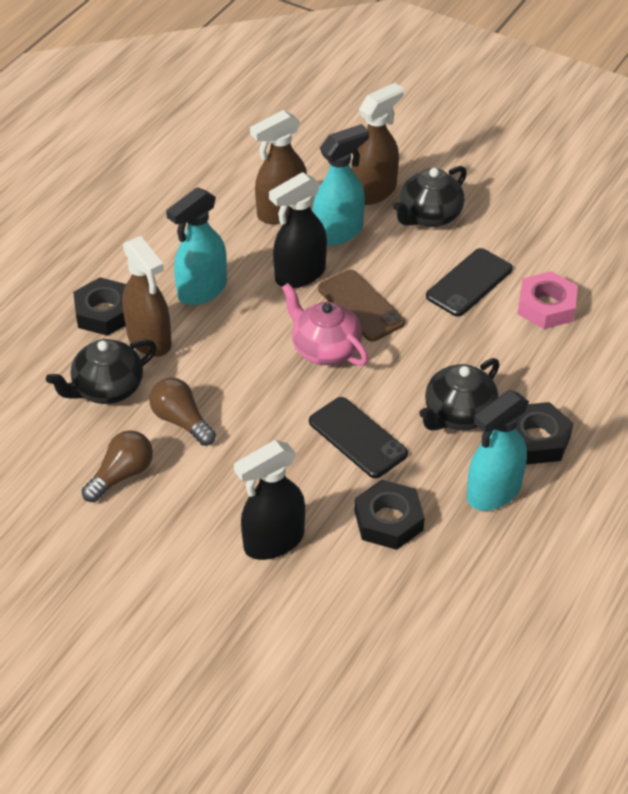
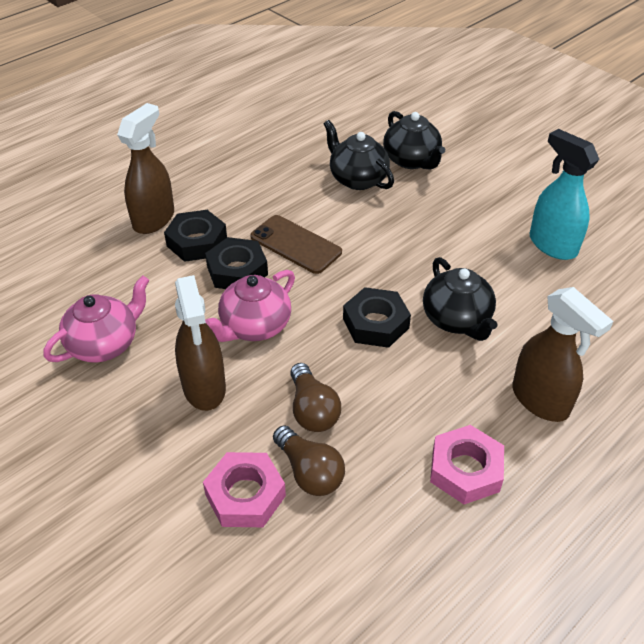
black phone: [309,397,408,478] [426,248,513,317] = 2 -> none = 0
black spray bottle: [234,440,305,560] [269,172,327,288] = 2 -> none = 0
pink nut: [518,271,578,329] = 1 -> [203,452,286,527] [430,425,504,504] = 2
pink teapot: [282,283,368,366] = 1 -> [43,275,149,362] [205,270,295,342] = 2
turquoise spray bottle: [166,187,227,305] [312,124,369,246] [467,390,529,511] = 3 -> [530,129,600,260] = 1

